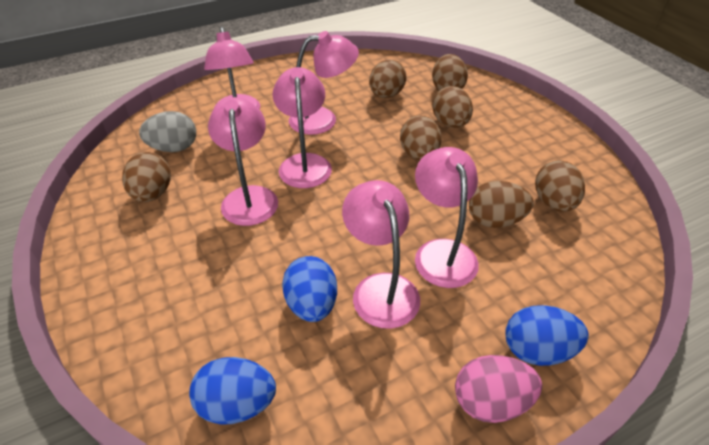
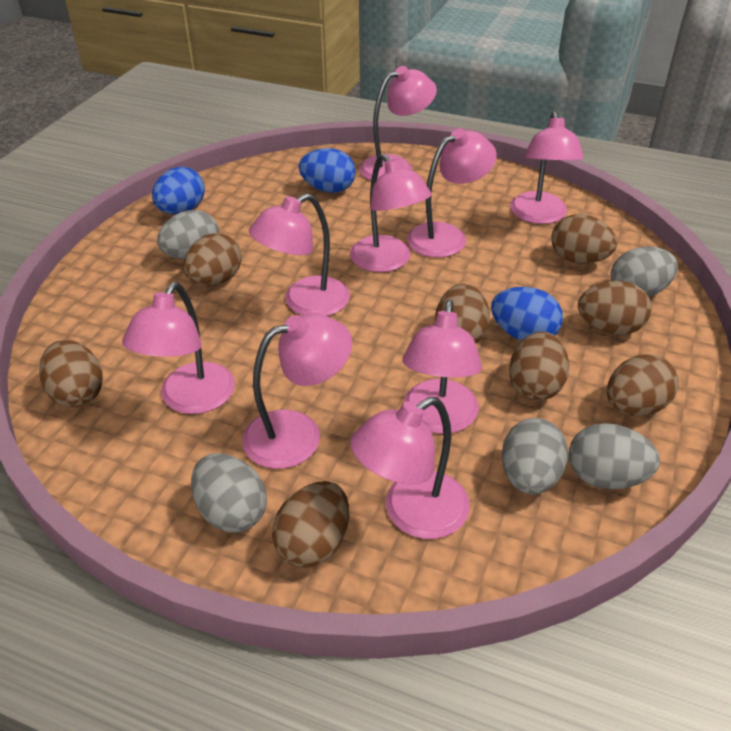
brown egg: [122,152,171,202] [369,59,407,98] [400,115,442,160] [432,54,468,90] [432,86,473,128] [469,181,534,228] [535,160,585,212] = 7 -> [39,340,103,407] [183,233,242,286] [272,481,349,568] [435,284,490,343] [509,332,569,401] [551,214,617,264] [578,281,652,335] [607,354,679,416] = 8
grey egg: [139,111,196,152] = 1 -> [157,210,219,259] [191,453,267,533] [501,418,568,494] [569,423,660,489] [611,246,678,297] = 5
pink egg: [455,355,542,423] = 1 -> none = 0
pink lamp: [204,27,260,109] [208,97,278,226] [273,67,332,188] [289,31,359,135] [342,180,420,329] [415,147,479,288] = 6 -> [122,282,235,414] [242,313,352,469] [249,193,350,316] [350,154,431,272] [350,397,470,539] [359,66,437,180] [403,300,482,434] [407,128,497,258] [510,111,584,224] = 9

